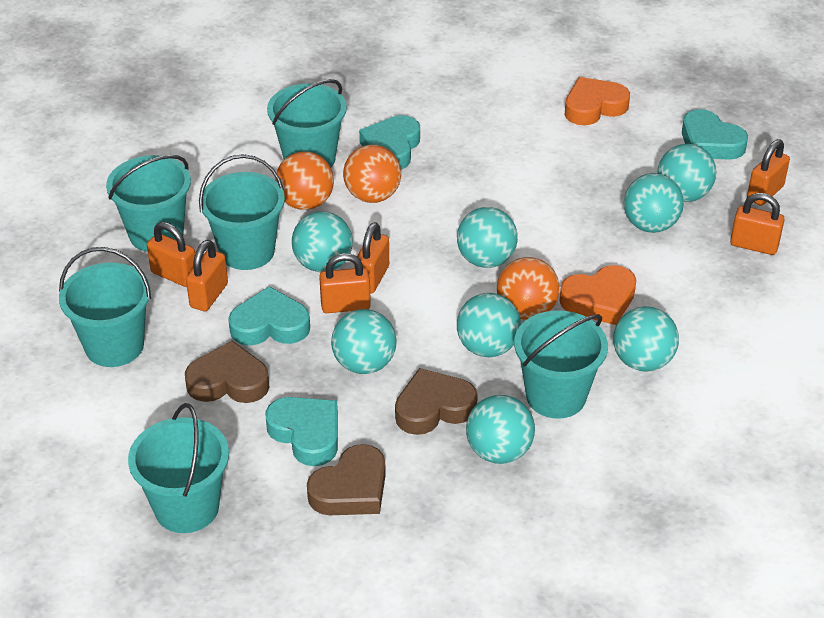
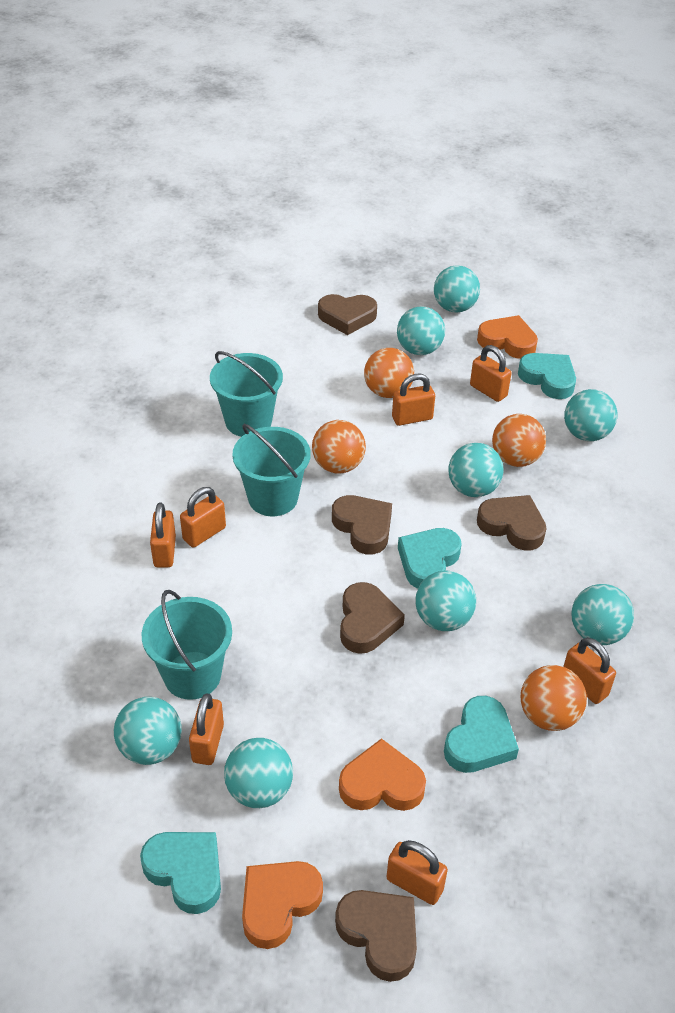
brown heart: [185,341,270,403] [307,444,386,515] [395,368,478,435] = 3 -> [318,294,377,335] [332,495,392,554] [335,890,417,982] [340,582,405,654] [477,495,546,550] = 5
orange ball: [275,151,334,210] [343,145,401,203] [497,257,560,320] = 3 -> [312,420,366,474] [364,348,414,398] [492,414,546,467] [521,665,587,731] = 4
orange heart: [559,265,636,325] [565,77,630,125] = 2 -> [242,861,323,949] [339,738,426,811] [477,315,538,359] = 3
orange padlock: [147,222,195,287] [186,240,228,311] [319,253,371,313] [354,222,389,294] [730,193,785,255] [747,139,790,206] = 6 -> [150,503,176,567] [180,487,226,548] [189,693,224,765] [386,840,448,905] [392,374,435,426] [470,345,511,402] [563,638,616,704] = 7
turquoise bucket: [59,247,151,367] [106,155,191,252] [128,403,229,533] [199,154,285,270] [267,79,347,167] [514,310,608,419] = 6 -> [142,590,232,700] [210,351,283,437] [232,424,311,516] = 3

